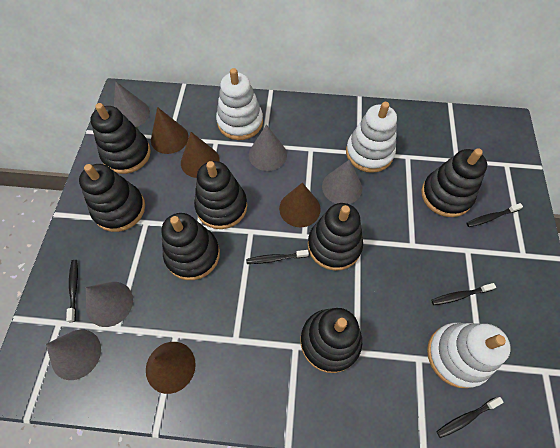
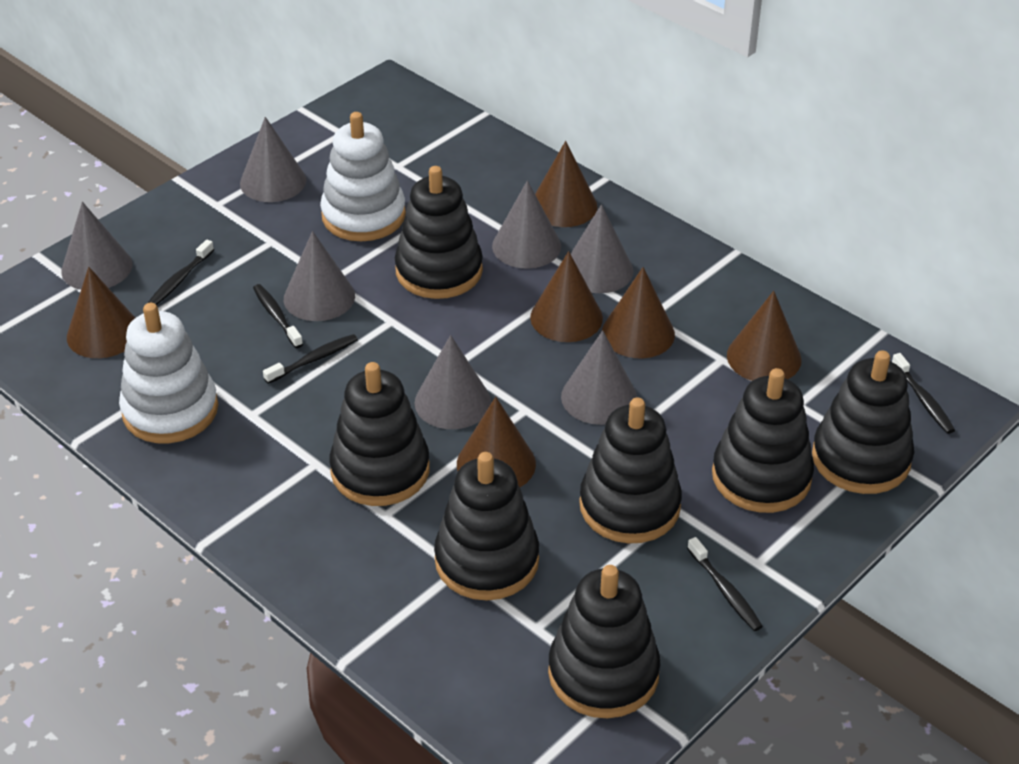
brown cone: [146,342,196,394] [151,107,189,154] [181,132,220,178] [279,183,321,227] = 4 -> [67,267,135,358] [457,397,536,487] [530,251,603,342] [535,141,597,227] [602,267,675,358] [727,291,802,381] = 6
grey cone: [46,330,101,380] [86,282,133,327] [114,81,150,127] [249,124,287,171] [322,159,362,204] = 5 -> [61,202,132,290] [240,117,306,202] [284,231,355,321] [415,335,491,429] [492,180,561,269] [561,330,637,425] [571,204,633,293] = 7
white stacking toy: [216,68,263,140] [346,102,397,173] [427,323,511,388] = 3 -> [119,303,218,443] [320,112,406,241] = 2

